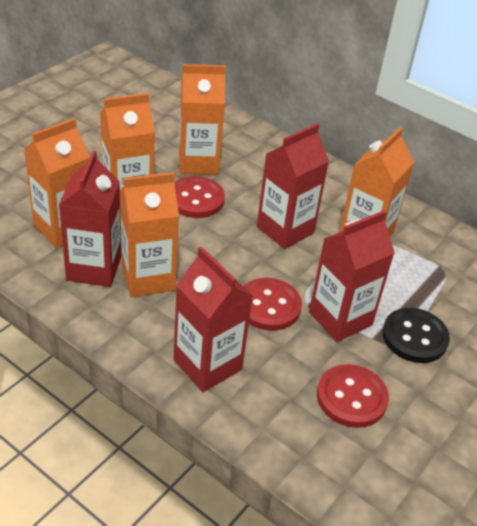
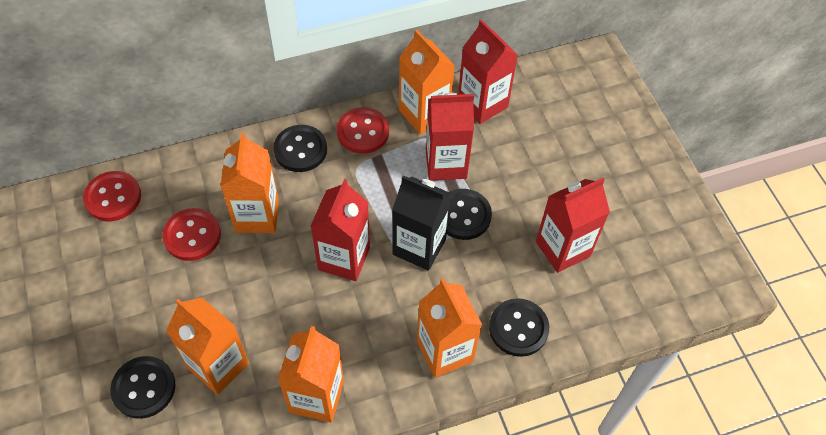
black button: [382,308,450,363] = 1 -> [110,356,175,419] [273,125,327,172] [447,189,492,240] [489,298,549,357] = 4
black carton: none = 0 -> [392,175,451,271] = 1

